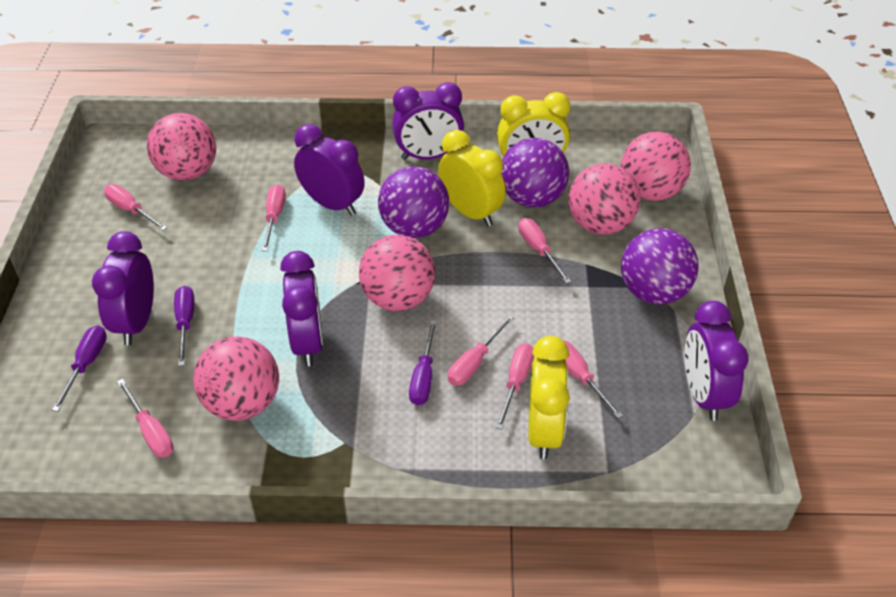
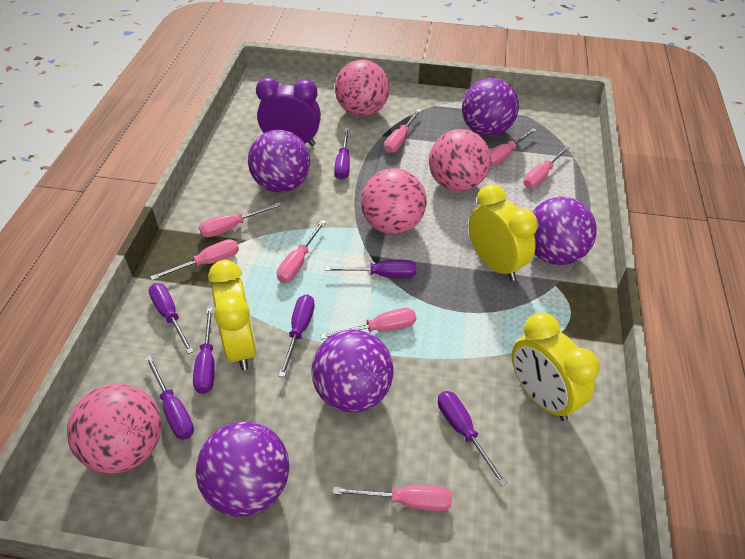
pink ball: [147,113,216,181] [193,336,279,421] [359,235,435,311] [568,163,641,235] [621,132,691,201] = 5 -> [67,384,161,474] [335,60,389,116] [361,168,427,234] [429,129,491,192] = 4
pink screwdriver: [104,184,167,231] [117,379,174,458] [262,184,286,251] [448,315,514,386] [496,343,534,430] [518,218,571,284] [564,341,623,419] = 7 -> [150,239,239,280] [199,202,281,237] [277,220,326,282] [320,308,416,339] [333,485,452,511] [384,109,422,153] [490,129,537,166] [524,146,570,188] = 8
purple ball: [378,167,449,238] [501,138,569,207] [621,228,699,304] = 3 -> [196,421,289,517] [248,130,310,192] [311,330,394,412] [462,78,519,136] [532,197,597,265] = 5
purple clock: [92,231,154,345] [280,251,323,366] [294,124,365,216] [392,82,464,160] [684,301,749,421] = 5 -> [256,77,321,146] = 1
purple screwdriver: [52,325,107,412] [174,286,194,366] [409,320,437,405] = 3 -> [145,355,194,440] [148,283,194,354] [193,308,215,394] [279,294,315,377] [325,260,416,278] [334,128,350,180] [438,391,507,486] = 7

